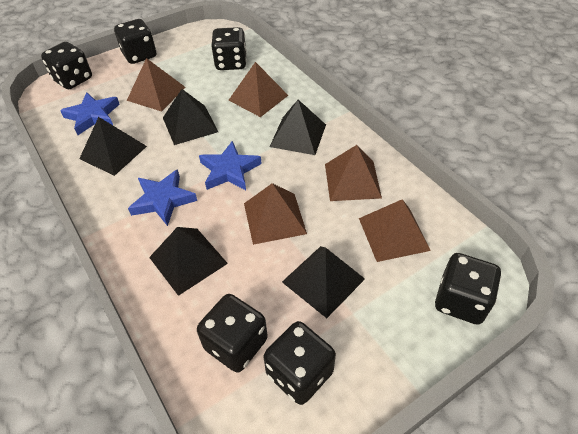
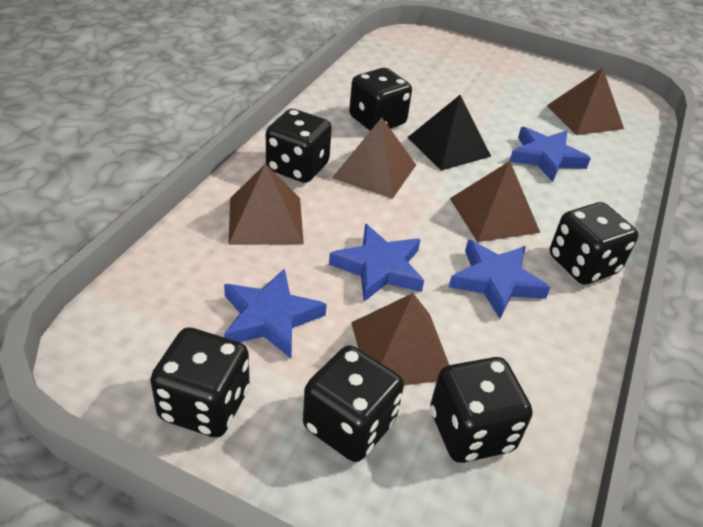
black pyramid: [79,117,147,176] [149,227,228,296] [163,89,218,145] [270,100,326,155] [282,246,365,318] = 5 -> [407,95,491,171] = 1
blue star: [60,92,120,135] [128,169,197,226] [199,141,262,190] = 3 -> [224,268,327,358] [329,224,424,302] [449,240,551,319] [510,127,591,182] = 4

